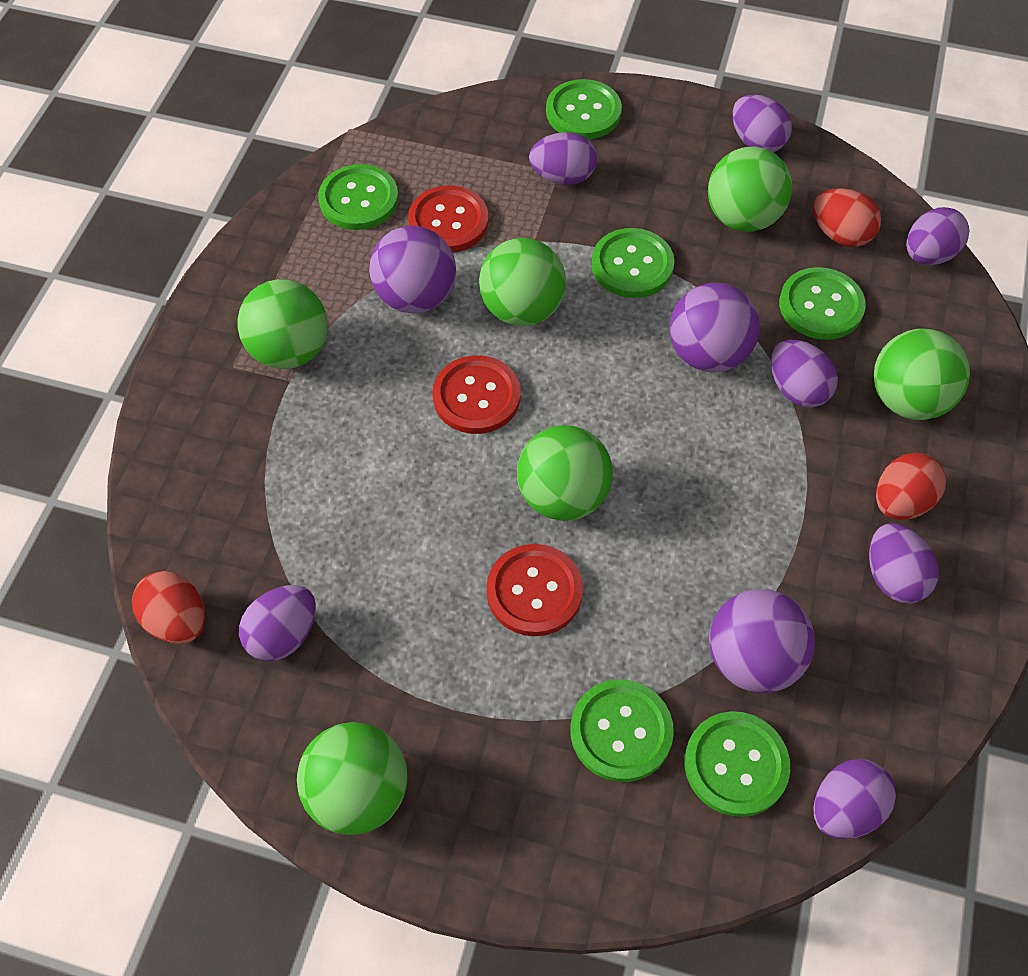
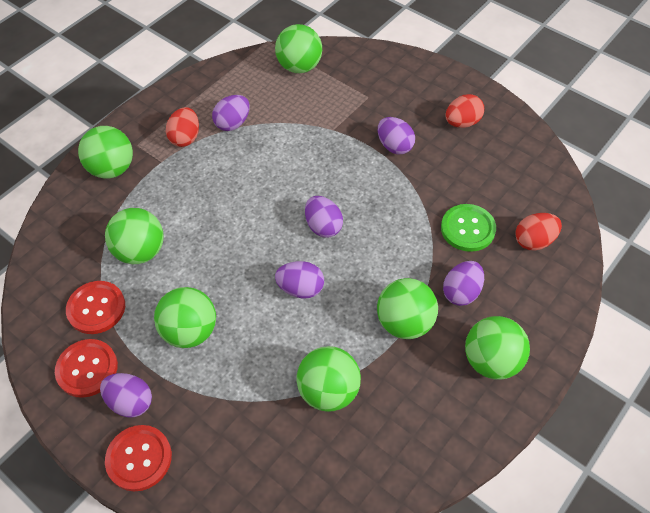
green ball: [238,279,328,369] [297,722,407,835] [479,238,566,326] [517,425,613,521] [708,146,792,232] [874,329,970,420] = 6 -> [78,126,133,178] [105,208,163,264] [154,287,216,348] [275,24,322,73] [296,346,361,412] [377,278,438,339] [465,316,530,380] = 7
green button: [318,164,399,230] [546,79,622,139] [571,679,674,782] [592,228,675,298] [685,711,790,817] [779,267,866,340] = 6 -> [441,204,496,252] = 1
purple ball: [369,226,456,314] [670,283,760,372] [709,589,815,693] = 3 -> none = 0
purple egg: [239,585,316,661] [529,132,597,185] [732,94,792,152] [771,340,838,407] [813,759,896,839] [869,523,939,603] [906,207,969,265] = 7 -> [100,373,152,417] [212,95,250,131] [275,261,324,299] [305,196,343,238] [378,117,415,155] [443,261,484,306] = 6

